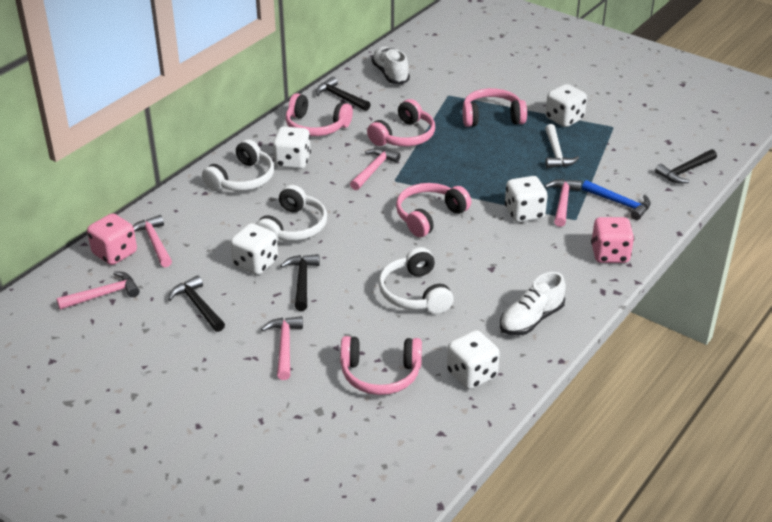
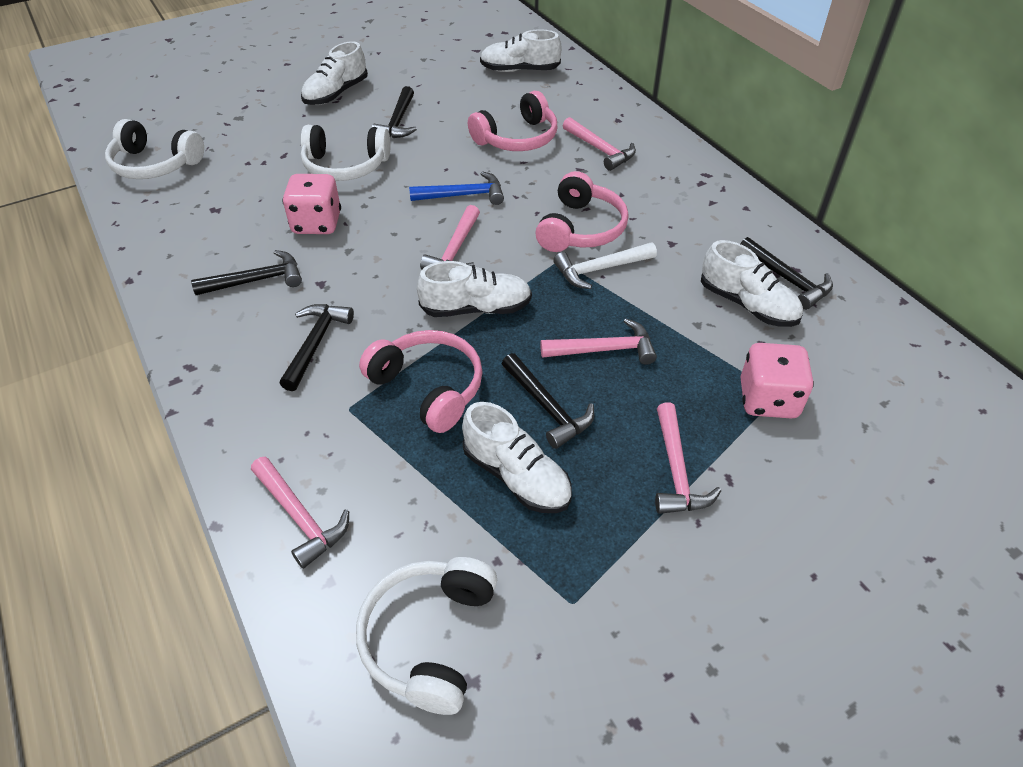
black hammer: [168,275,225,332] [280,254,320,311] [316,77,371,111] [655,149,717,184] = 4 -> [191,250,302,295] [279,304,354,391] [371,86,417,138] [502,353,594,449] [740,237,833,310] = 5
pink headphones: [286,93,353,136] [340,336,422,395] [367,99,435,146] [396,183,471,237] [463,88,527,127] = 5 -> [359,330,483,433] [468,91,557,151] [535,171,629,252] = 3
white dice: [230,223,278,275] [273,126,311,169] [447,330,500,389] [505,176,548,222] [545,84,587,127] = 5 -> none = 0
white shoe: [371,46,410,84] [500,272,566,335] = 2 -> [301,41,368,105] [417,261,532,317] [462,402,572,513] [480,29,562,72] [701,240,803,327] = 5

